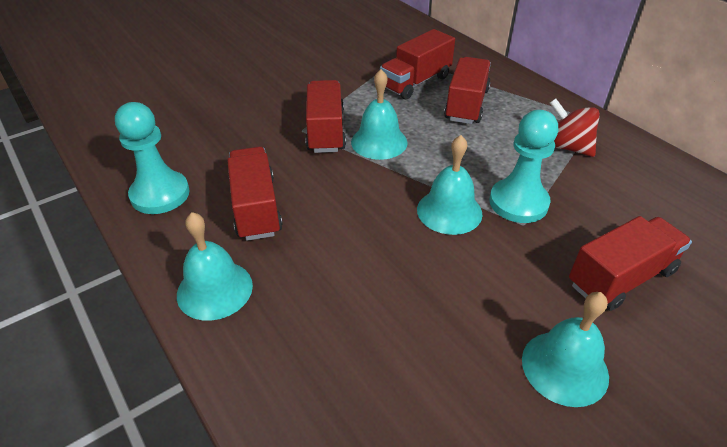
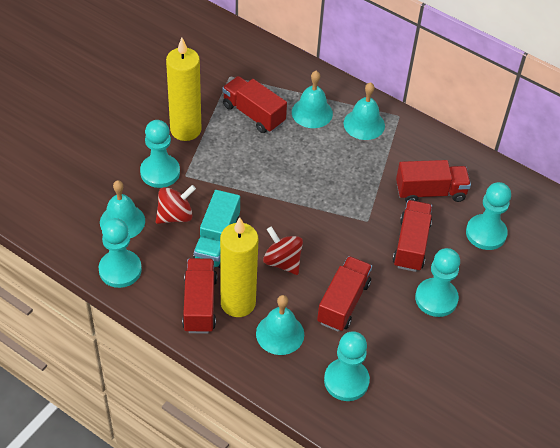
red spinning top: [550,98,600,157] = 1 -> [156,185,196,224] [263,226,303,275] = 2
turquoise pawn: [115,102,190,214] [489,110,558,223] = 2 -> [99,218,142,288] [140,120,180,188] [324,331,370,401] [415,248,460,317] [466,182,511,250] = 5
turquoise truck: none = 0 -> [193,190,240,268] = 1
yellow candle: none = 0 -> [166,38,201,141] [220,217,258,317] = 2

